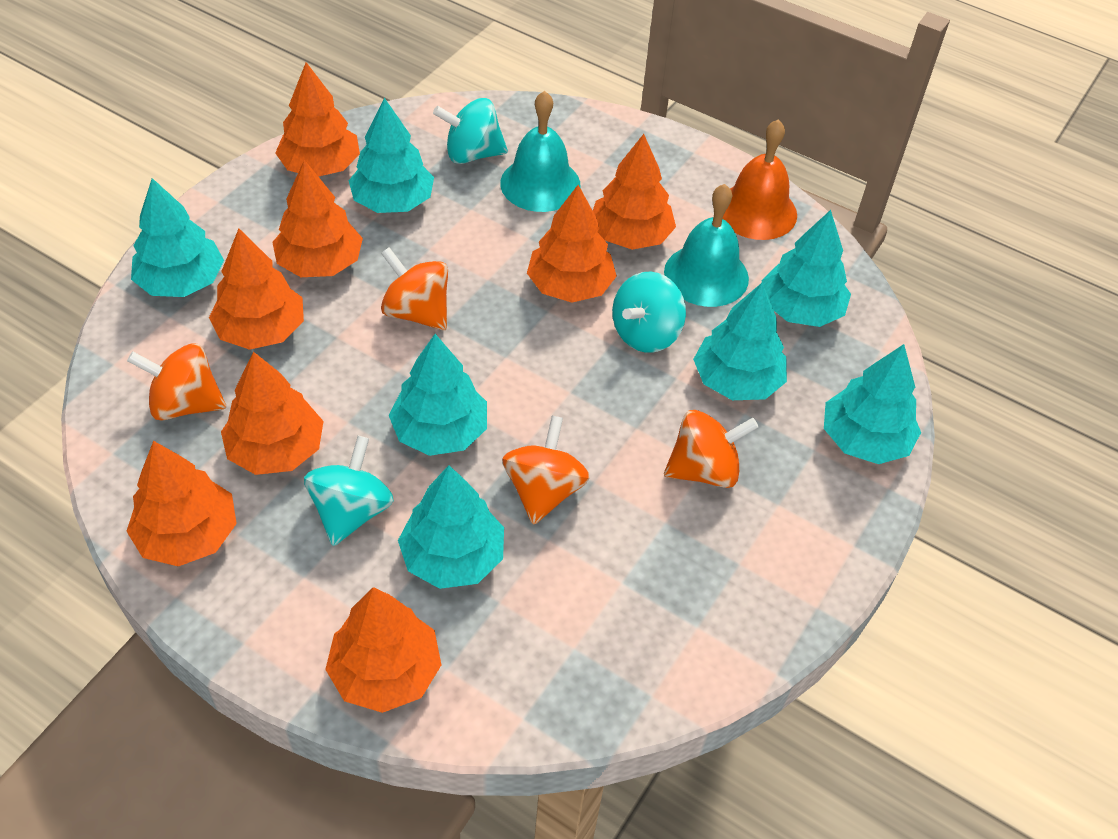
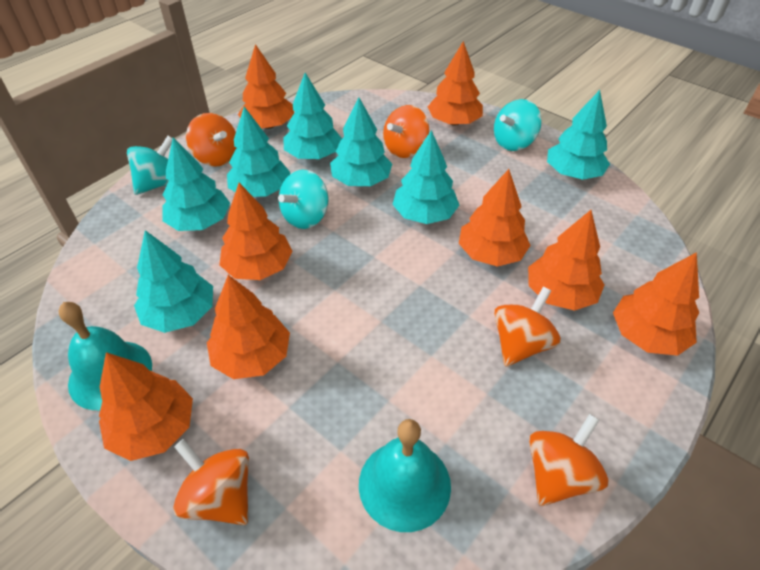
orange bell: [723,119,797,240] = 1 -> none = 0
orange spinning top: [127,343,226,421] [381,247,448,330] [502,416,590,525] [664,410,759,488] = 4 -> [173,439,249,525] [186,113,236,167] [383,105,429,158] [494,287,561,367] [529,414,609,506] = 5

